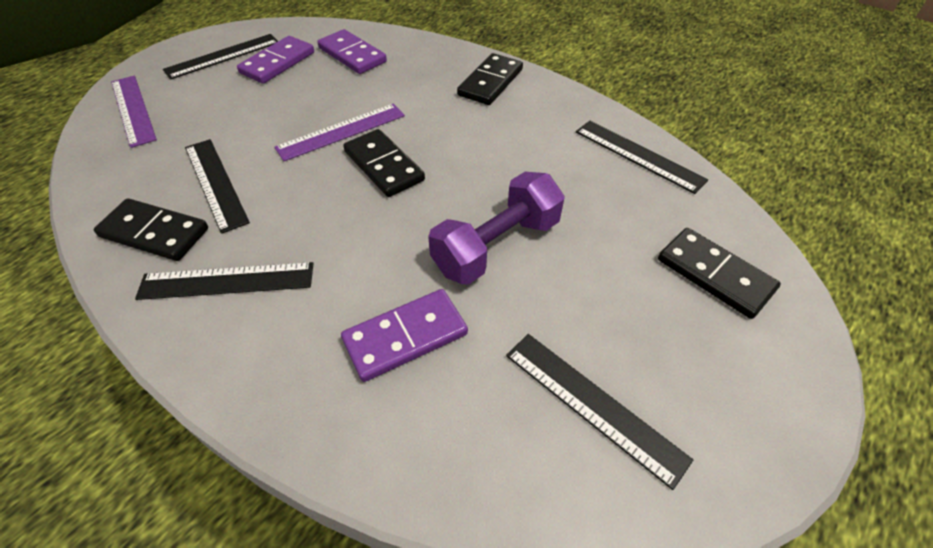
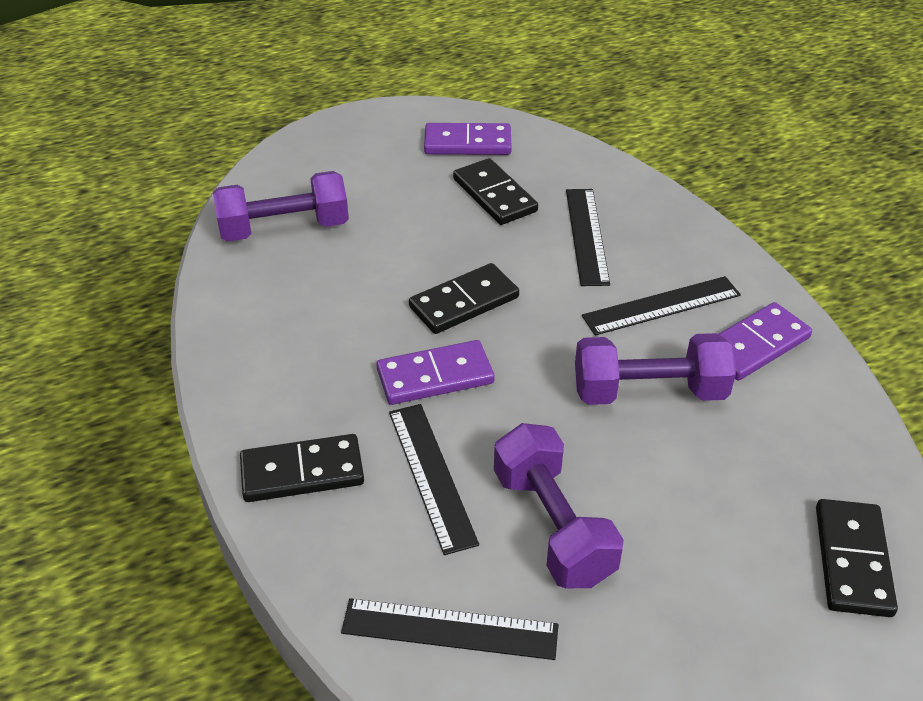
black ruler: [135,262,314,300] [163,34,278,80] [185,139,250,234] [506,334,693,490] [576,121,708,194] = 5 -> [341,598,558,660] [389,404,479,555] [566,189,610,286] [582,276,741,335] = 4
purple dumbbell: [428,172,565,285] = 1 -> [213,171,349,242] [494,423,624,588] [575,333,736,405] = 3
purple ruler: [111,76,157,148] [274,104,405,161] = 2 -> none = 0

